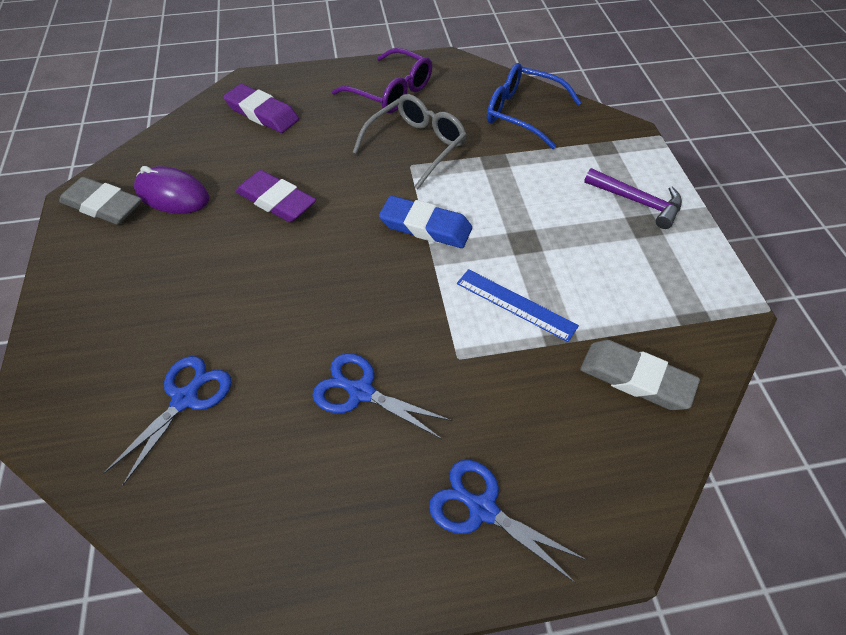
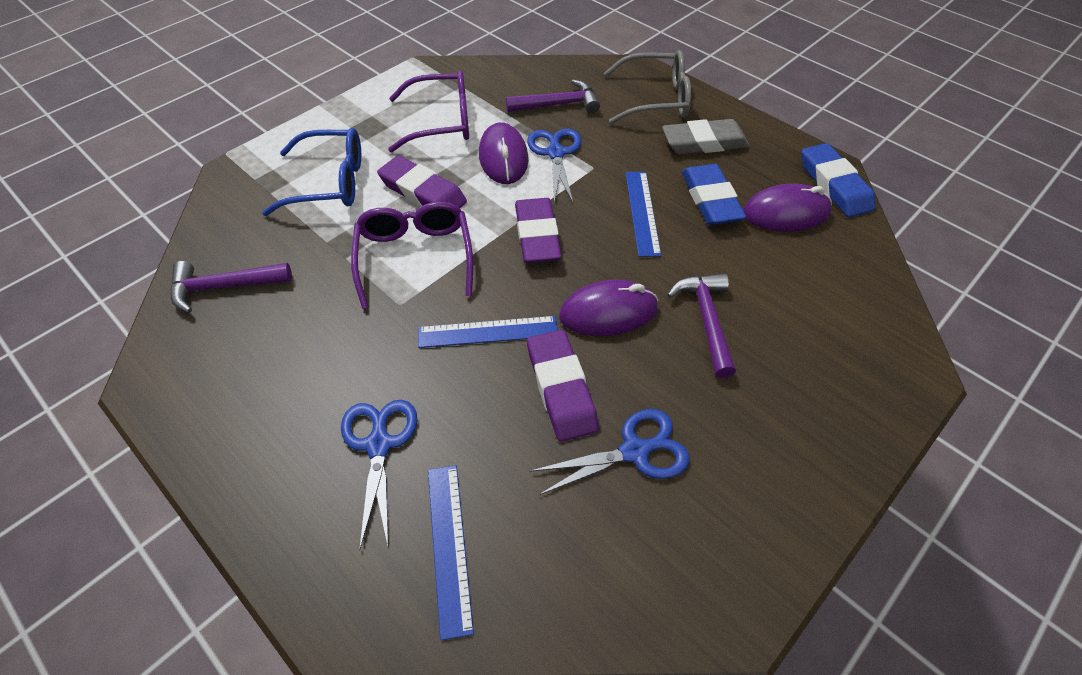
blue eraser: [379,196,472,248] = 1 -> [682,164,746,225] [801,143,875,217] = 2
blue ruler: [457,269,579,342] = 1 -> [418,316,558,348] [428,465,474,640] [626,172,661,257] = 3
grey eraser: [59,177,142,225] [580,340,700,410] = 2 -> [662,119,750,154] = 1
purple eraser: [223,84,299,133] [236,170,316,222] = 2 -> [377,155,467,209] [515,198,562,263] [527,330,599,442] = 3
purple glasses: [332,48,432,113] = 1 -> [351,202,473,309] [388,70,469,152] = 2
purple hammer: [584,168,682,229] = 1 -> [170,261,292,313] [506,79,600,113] [667,273,736,378] = 3
purple mouse: [134,166,209,214] = 1 -> [479,122,528,184] [559,280,658,336] [743,184,832,232] = 3

